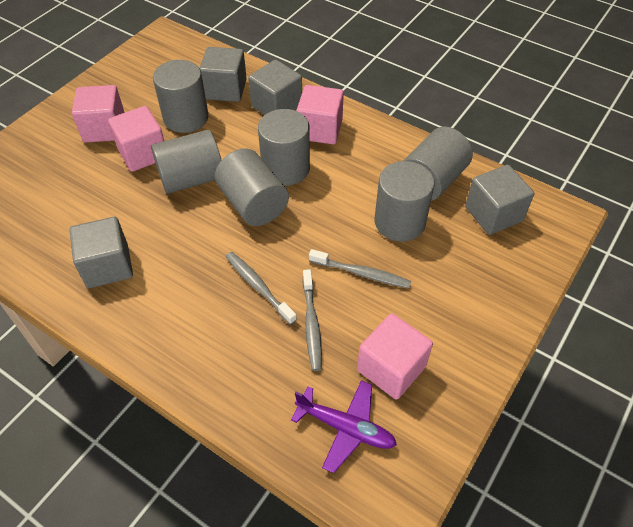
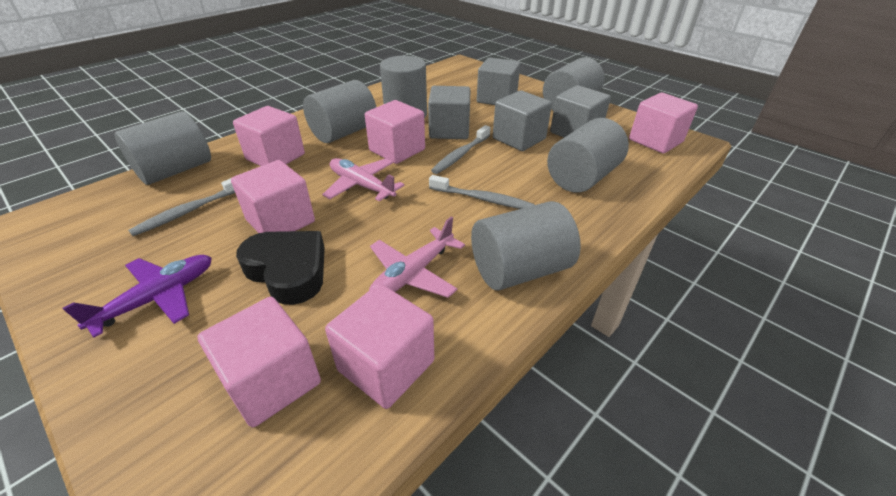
black heart: none = 0 -> [236,231,325,305] = 1
pink cube: [72,85,125,142] [108,106,164,172] [297,85,344,144] [357,313,433,400] = 4 -> [197,297,321,427] [231,160,315,233] [233,106,305,166] [325,284,434,409] [365,100,425,164] [629,93,698,154] = 6
pink plane: none = 0 -> [322,158,405,201] [369,217,465,298] = 2

